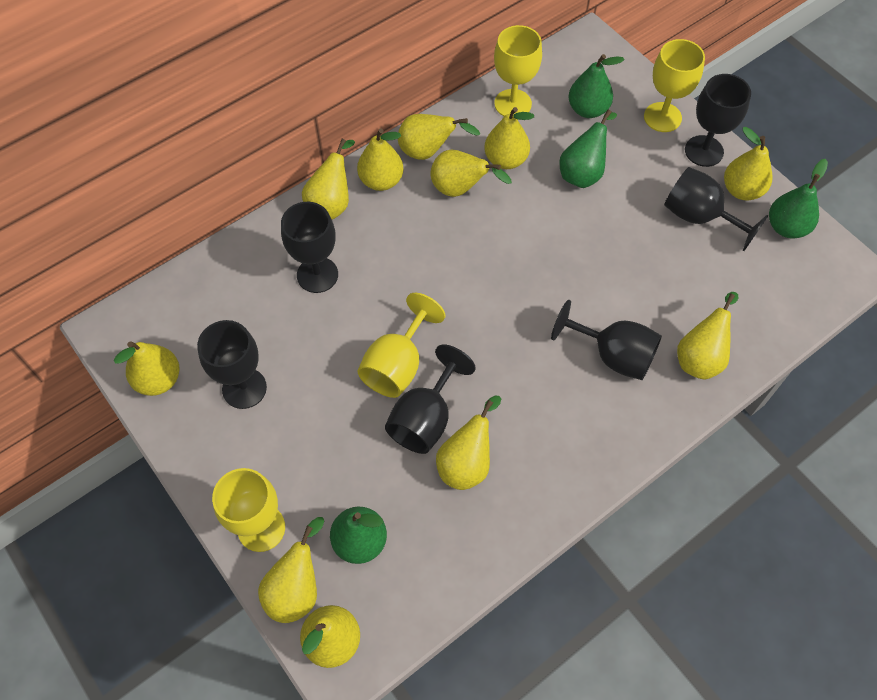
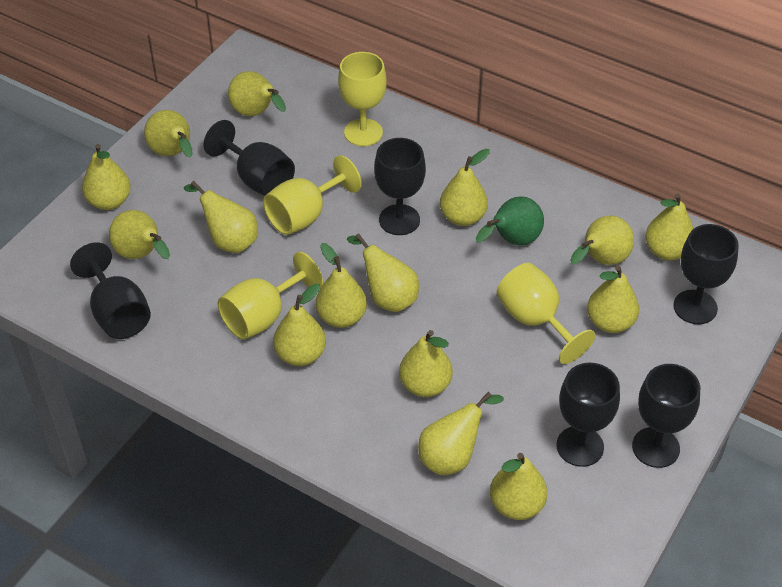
green pear: [330,506,387,564] [559,110,617,188] [568,54,625,118] [769,159,828,238] = 4 -> [476,197,544,245] = 1
yellow pear: [114,341,180,396] [258,517,324,623] [300,605,360,668] [302,139,355,219] [357,129,404,191] [398,114,480,160] [430,150,512,197] [436,396,501,490] [484,107,534,169] [677,292,738,380] [724,127,773,200] = 11 -> [82,144,131,210] [109,210,170,259] [144,110,193,157] [183,181,258,253] [228,71,286,116] [273,284,326,366] [316,243,367,328] [347,233,419,312] [399,330,453,397] [418,392,504,475] [440,149,490,226] [490,453,548,520] [570,216,634,265] [587,266,639,333] [645,193,694,260] = 15

